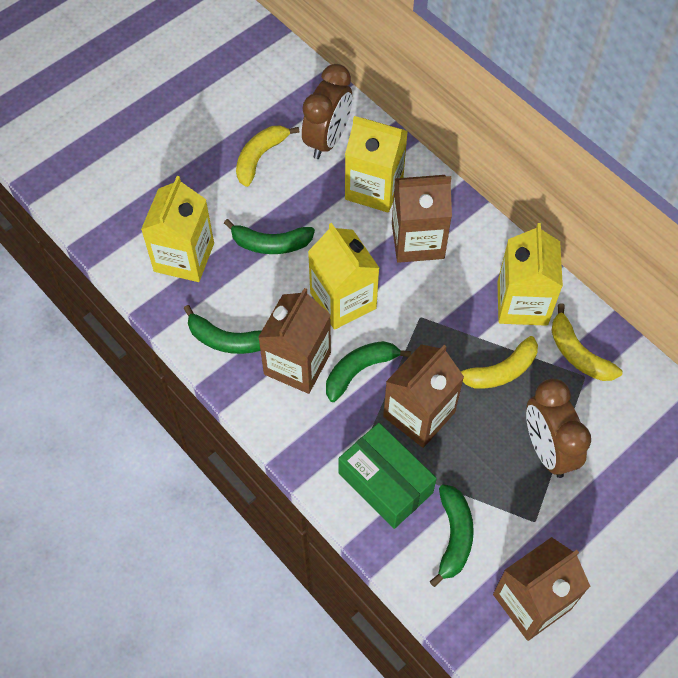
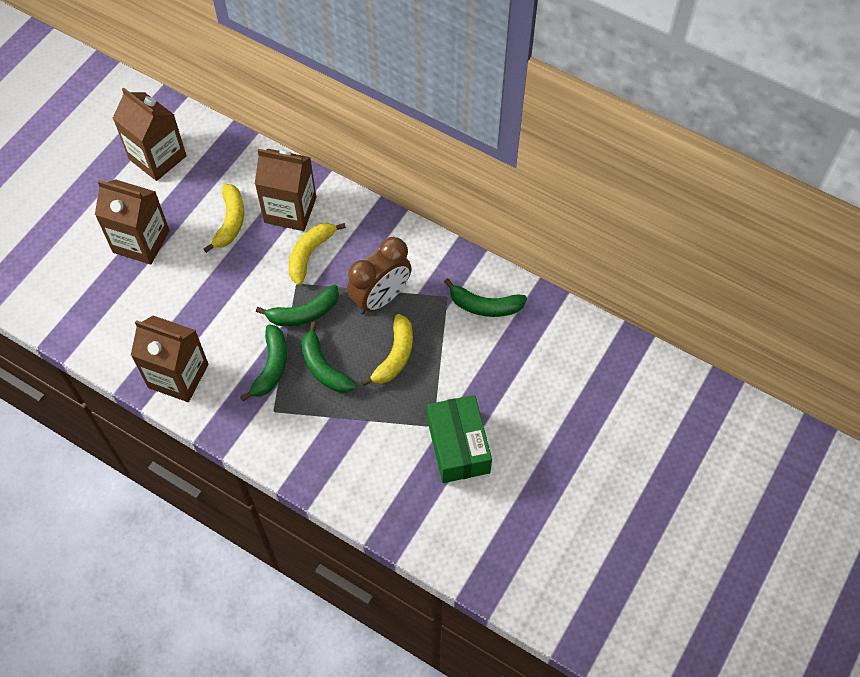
brown clock: [302,64,352,159] [526,379,591,478] = 2 -> [347,237,411,315] = 1
yellow carton: [141,176,214,282] [308,223,379,330] [345,116,408,212] [497,223,563,326] = 4 -> none = 0

